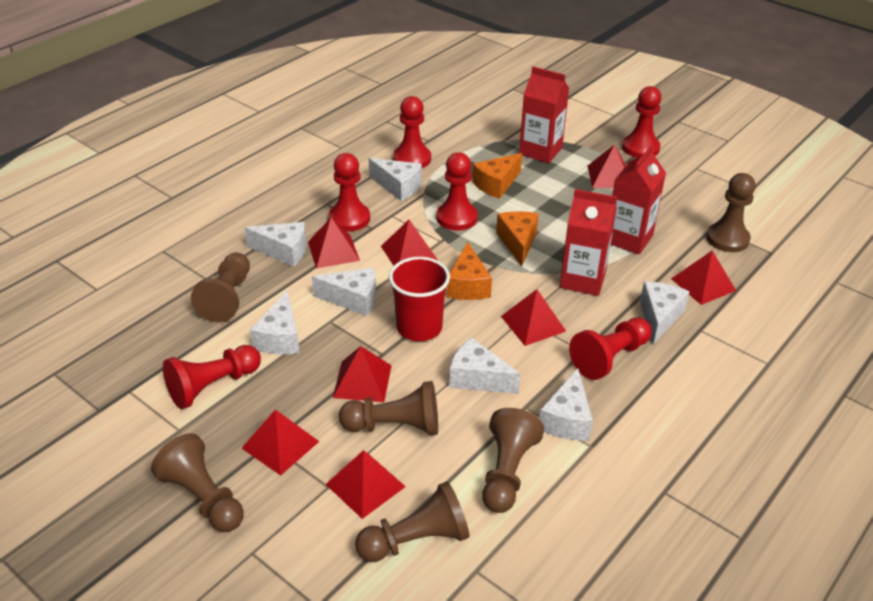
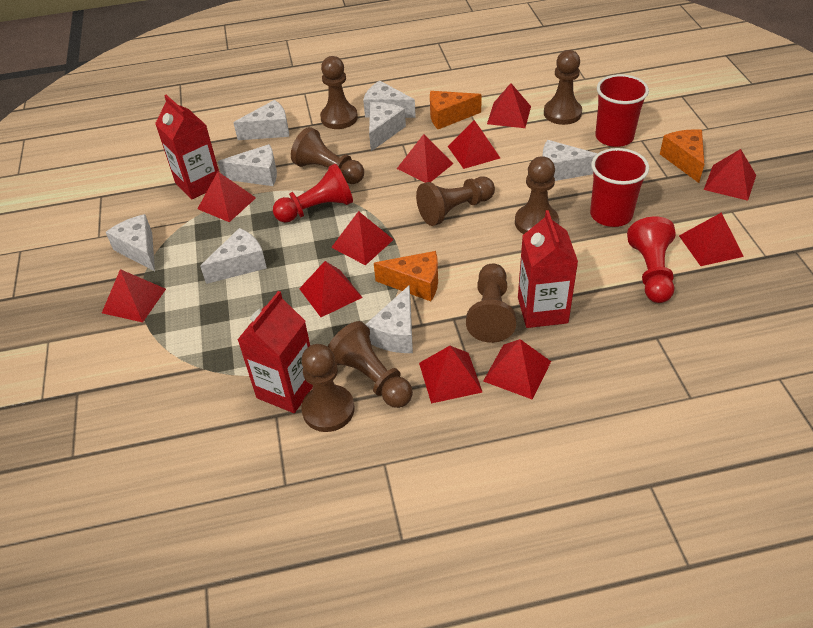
brown pawn: [151,433,244,532] [191,252,250,322] [339,381,438,435] [355,481,470,562] [482,408,544,513] [706,173,756,252] = 6 -> [291,127,364,184] [301,344,355,432] [320,56,358,129] [328,321,413,408] [416,176,495,226] [466,264,516,343] [515,156,559,234] [544,50,582,125] = 8
red cup: [389,257,450,341] = 1 -> [590,148,649,227] [595,74,649,147] = 2
red pawn: [163,345,261,409] [329,153,370,231] [393,96,431,168] [437,153,478,231] [569,317,652,380] [622,86,661,158] = 6 -> [273,164,353,223] [627,217,676,303] = 2
red pyramid: [242,409,320,476] [308,218,360,268] [325,450,406,519] [333,346,392,402] [381,220,438,266] [501,289,566,346] [588,144,626,188] [671,251,736,305] = 8 -> [102,269,166,322] [197,172,256,222] [299,261,363,317] [331,211,394,265] [397,134,454,183] [419,346,482,404] [448,120,500,169] [483,339,551,399] [487,83,531,128] [679,212,744,266] [704,149,756,201] = 11
white cheese: [245,222,306,267] [250,291,300,354] [312,268,376,316] [369,158,422,201] [449,337,520,394] [540,368,593,440] [640,282,690,344] = 7 -> [106,214,155,271] [200,228,267,284] [218,144,277,186] [233,100,289,140] [363,81,416,118] [365,285,413,353] [369,102,406,151] [543,140,598,181] = 8

